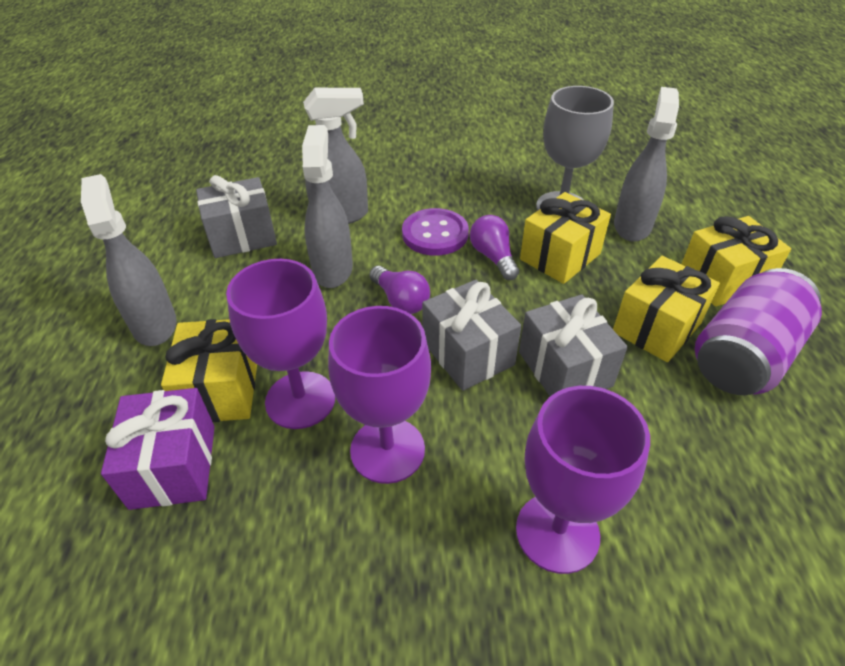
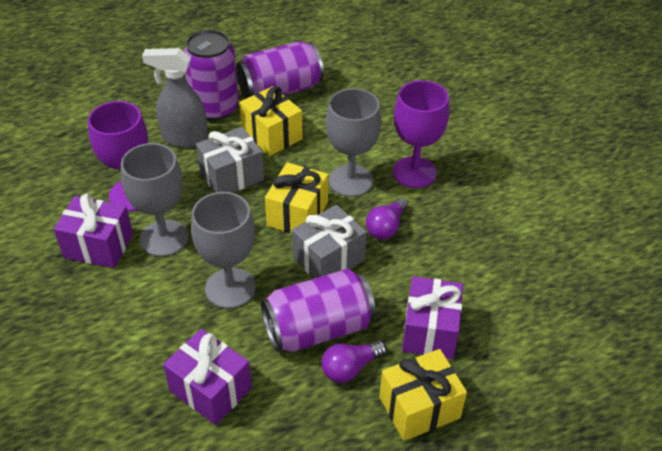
grey gift: [196,175,277,258] [422,280,521,391] [519,294,628,396] = 3 -> [196,127,264,193] [292,205,366,279] = 2
grey goblet: [536,86,614,210] = 1 -> [121,143,188,257] [191,192,255,309] [326,88,381,197] = 3
grey spray bottle: [81,174,177,346] [302,125,353,288] [303,88,368,224] [614,87,679,242] = 4 -> [142,48,208,148] = 1
purple button: [402,208,469,256] = 1 -> none = 0
purple can: [695,268,822,395] = 1 -> [184,30,239,121] [236,41,324,99] [261,269,376,352] = 3
purple gift: [101,388,215,510] = 1 -> [54,194,133,268] [163,329,252,425] [402,276,463,359] = 3
purple goblet: [226,259,335,429] [328,306,431,484] [516,386,650,574] = 3 -> [88,101,148,211] [393,80,449,188] = 2
yellow gift: [161,319,257,422] [520,192,611,284] [613,256,720,362] [682,216,791,307] = 4 -> [239,86,303,156] [265,162,328,233] [379,349,467,441] = 3

